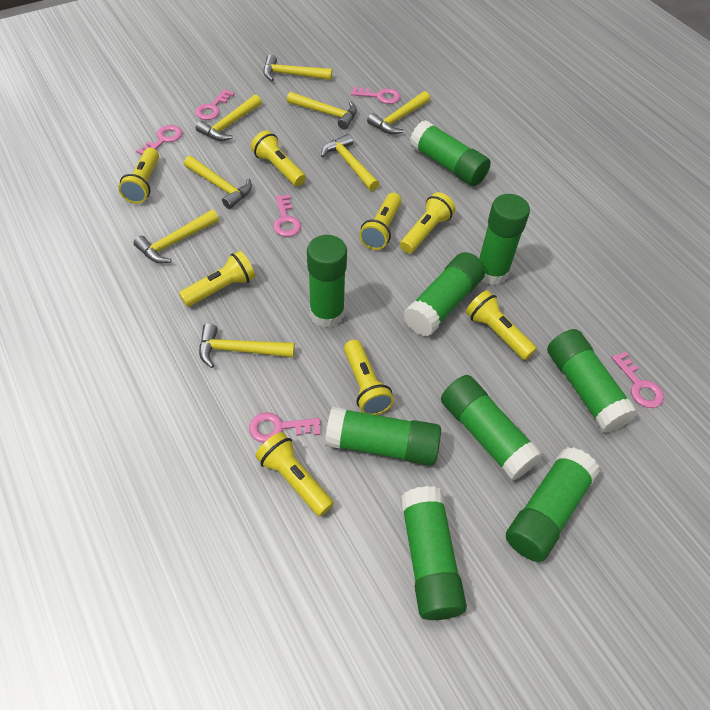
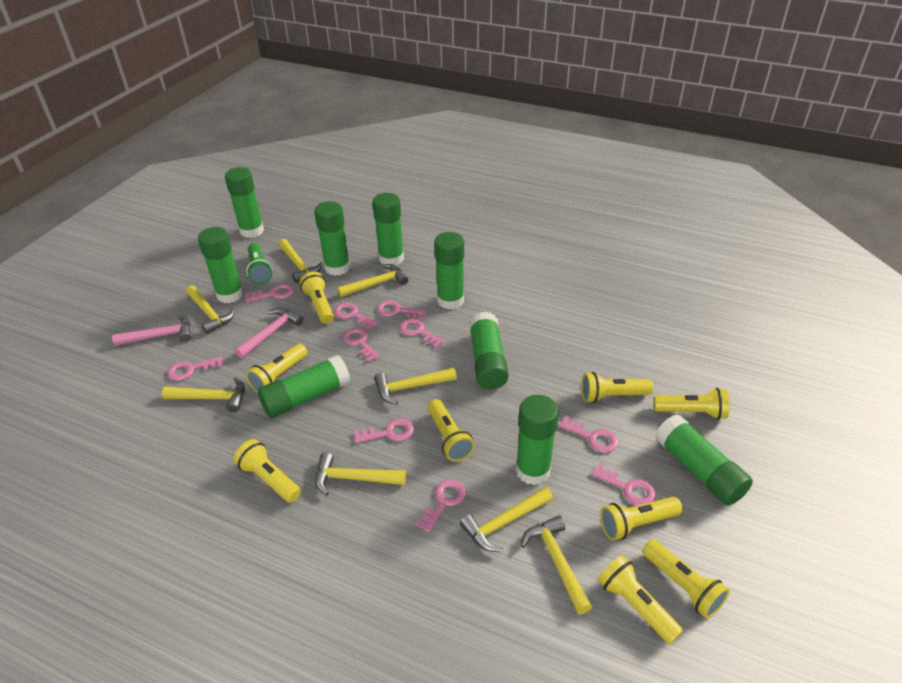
green flashlight: none = 0 -> [246,243,273,284] = 1
pink hammer: none = 0 -> [112,314,191,346] [235,308,304,358] = 2
pink key: [136,125,182,155] [195,89,235,120] [249,412,321,443] [273,195,301,237] [351,86,400,104] [611,351,664,408] = 6 -> [167,356,223,381] [245,283,294,302] [334,302,378,330] [343,328,380,362] [354,418,414,443] [377,300,427,320] [400,318,445,348] [415,479,466,533] [559,416,618,453] [592,463,656,505] = 10
yellow flashlight: [118,148,159,204] [179,251,256,307] [251,130,306,186] [255,432,334,516] [344,340,394,415] [359,193,401,250] [400,192,455,253] [466,290,537,360] = 8 -> [233,439,301,503] [246,344,307,393] [300,271,334,324] [427,399,475,462] [581,372,653,403] [598,555,683,644] [600,497,682,541] [642,539,730,619] [653,388,730,420] = 9

